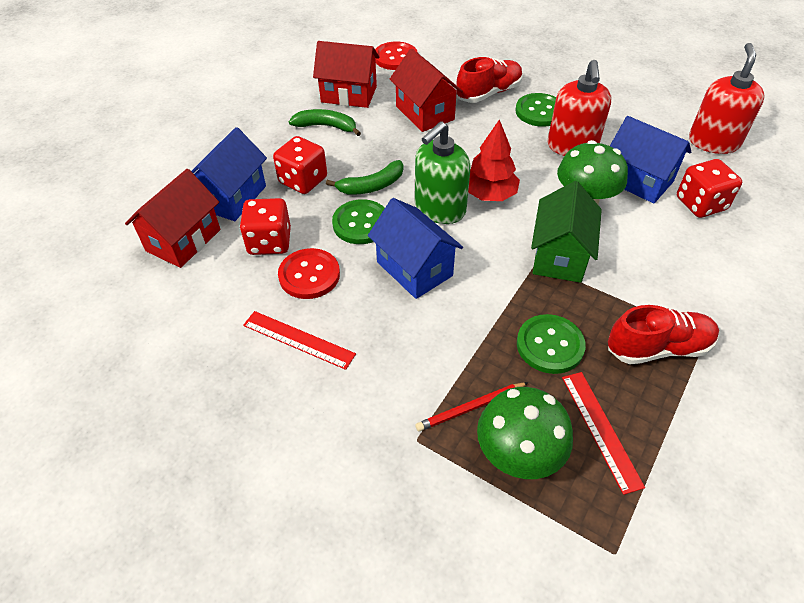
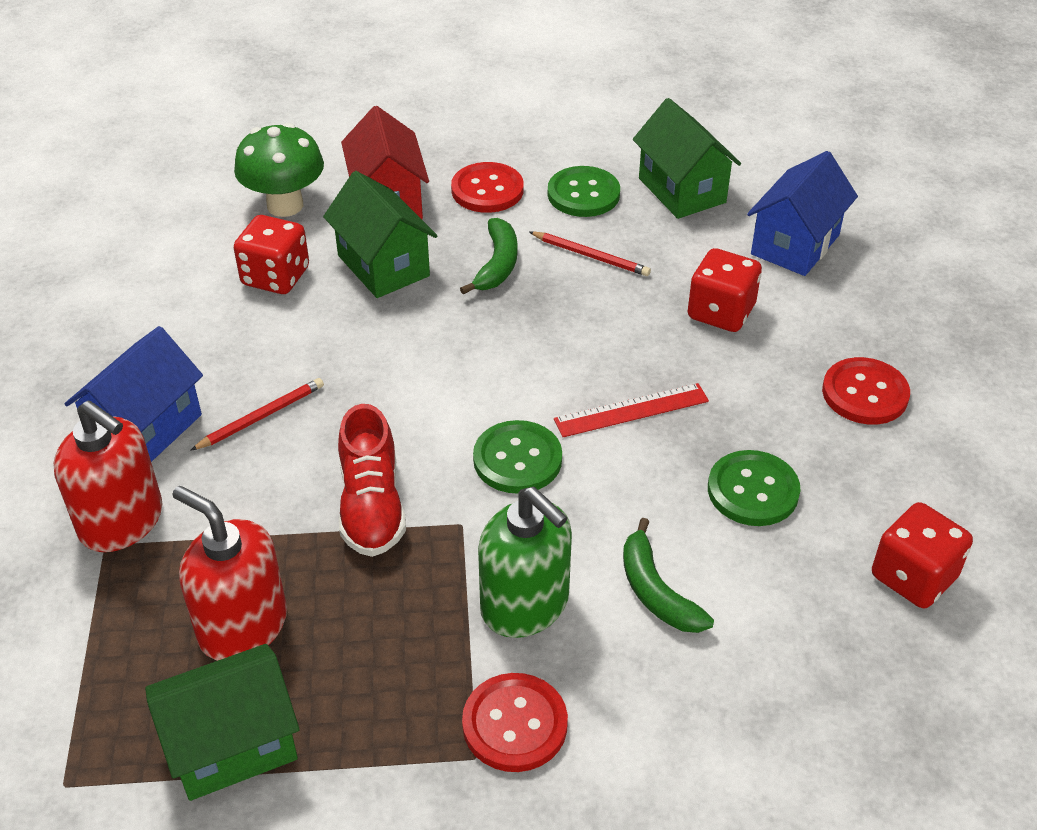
blue house: [191,127,267,221] [368,198,463,299] [610,116,691,204] = 3 -> [65,326,203,462] [747,151,858,276] = 2
green house: [531,181,602,283] = 1 -> [145,644,300,801] [323,171,437,298] [633,98,741,219] = 3
green mushroom: [477,387,573,479] [557,140,628,204] = 2 -> [234,123,324,217] = 1
red button: [278,248,340,299] [375,42,418,70] = 2 -> [451,162,524,213] [462,673,568,772] [822,357,910,424] = 3
red house: [125,169,221,268] [313,41,379,108] [390,49,463,132] = 3 -> [341,106,429,219] = 1
red pencil: [415,382,529,432] = 1 -> [190,378,324,451] [529,231,651,276] = 2
red ruler: [243,311,356,370] [562,372,645,495] = 2 -> [554,383,709,437] = 1
red shoe: [456,57,523,103] [608,305,719,364] = 2 -> [338,404,406,557] = 1
red tree: [468,119,520,201] = 1 -> none = 0

